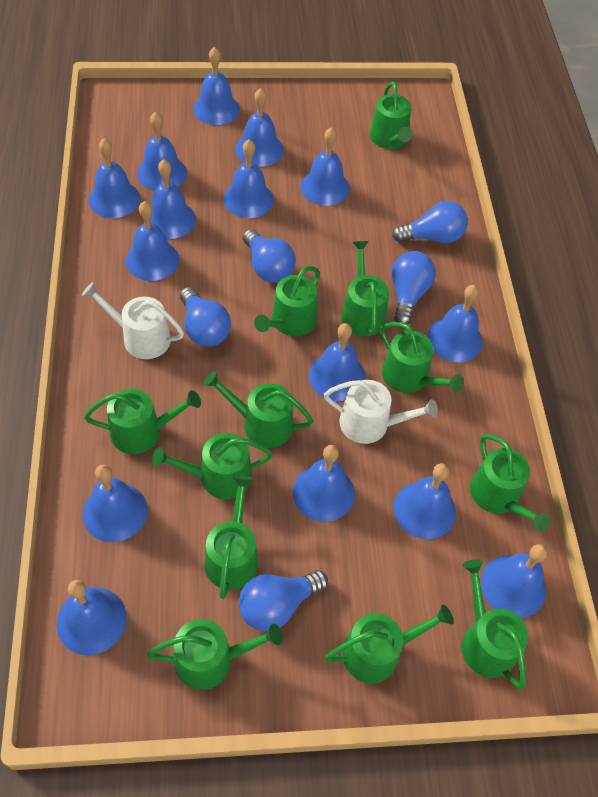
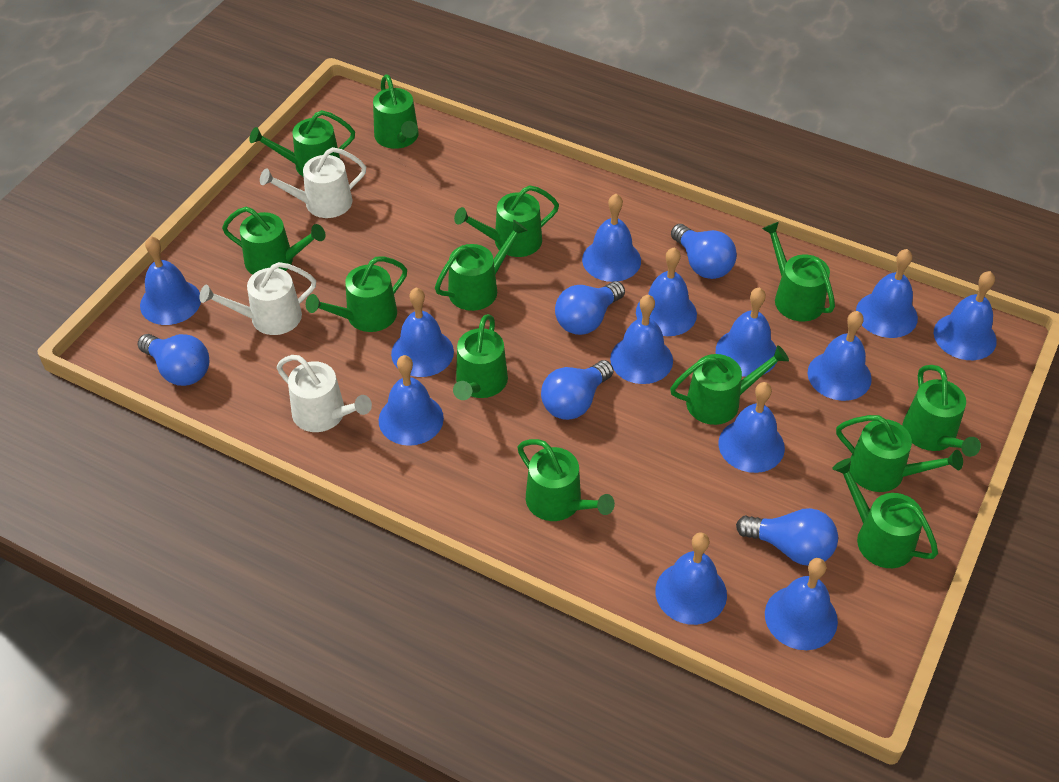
blue bell: [57,580,127,655] [83,464,148,542] [89,138,140,218] [125,201,179,281] [137,112,187,190] [150,160,196,239] [193,47,240,125] [223,139,274,218] [235,88,284,167] [293,445,355,522] [300,127,350,206] [309,323,366,401] [394,463,456,539] [428,285,483,362] [481,544,548,618] = 15 -> [140,236,201,325] [379,355,444,446] [391,288,454,377] [582,194,641,282] [610,295,673,384] [636,248,697,336] [655,532,727,625] [716,287,777,377] [719,382,785,473] [765,558,838,650] [808,311,872,401] [856,249,918,338] [934,271,997,360] = 13
green watering can: [84,389,201,454] [147,619,283,690] [152,433,273,499] [204,371,313,448] [204,475,258,599] [254,266,320,336] [325,604,454,683] [341,241,389,336] [370,81,413,149] [380,322,464,393] [462,559,528,689] [470,434,551,531] = 12 -> [222,207,325,275] [249,110,355,176] [306,256,407,332] [373,74,419,149] [435,220,528,311] [453,314,508,400] [454,185,559,257] [517,439,615,521] [670,345,789,425] [762,222,835,321] [832,458,938,568] [836,415,963,492] [903,365,981,457] = 13
white watering can: [82,282,184,359] [324,380,438,444] = 2 -> [199,262,316,335] [260,147,366,218] [277,355,372,432] = 3

